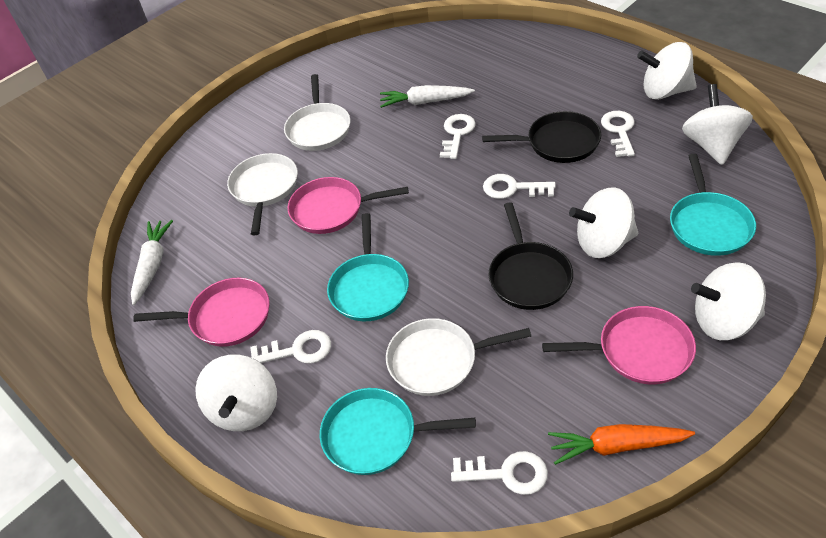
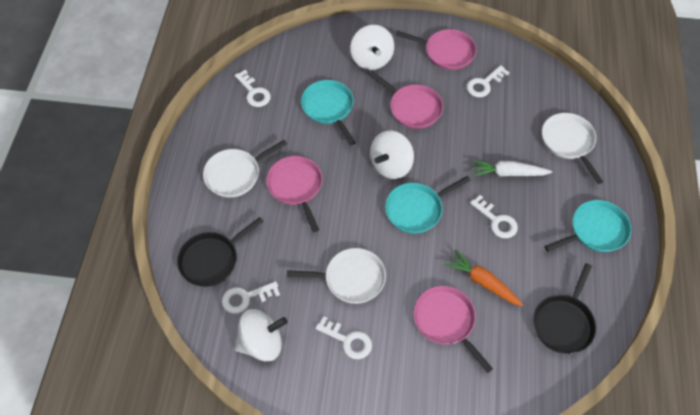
pink pan: [133,278,270,347] [288,177,409,234] [542,306,696,384] = 3 -> [266,156,322,232] [369,71,443,129] [396,29,477,70] [414,286,493,373] = 4
white carrot: [131,220,173,305] [380,85,475,108] = 2 -> [472,160,552,177] = 1
white spinning top: [195,355,277,431] [569,187,638,258] [637,42,697,100] [682,84,753,165] [691,262,766,340] = 5 -> [235,309,288,361] [350,25,394,70] [370,131,414,179] = 3

